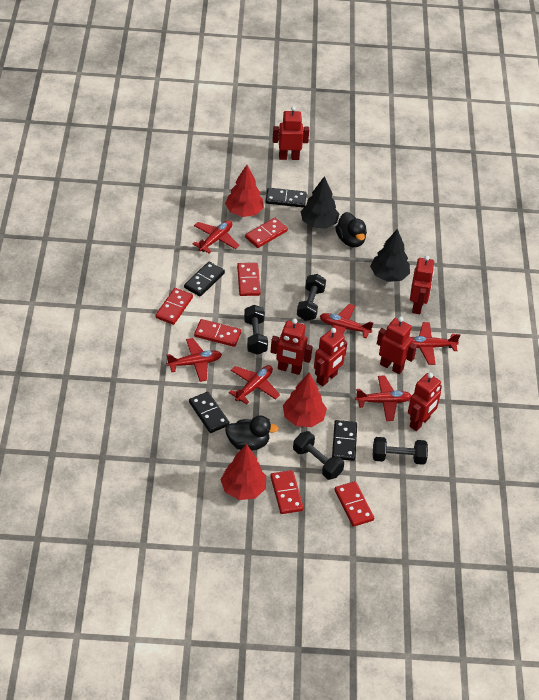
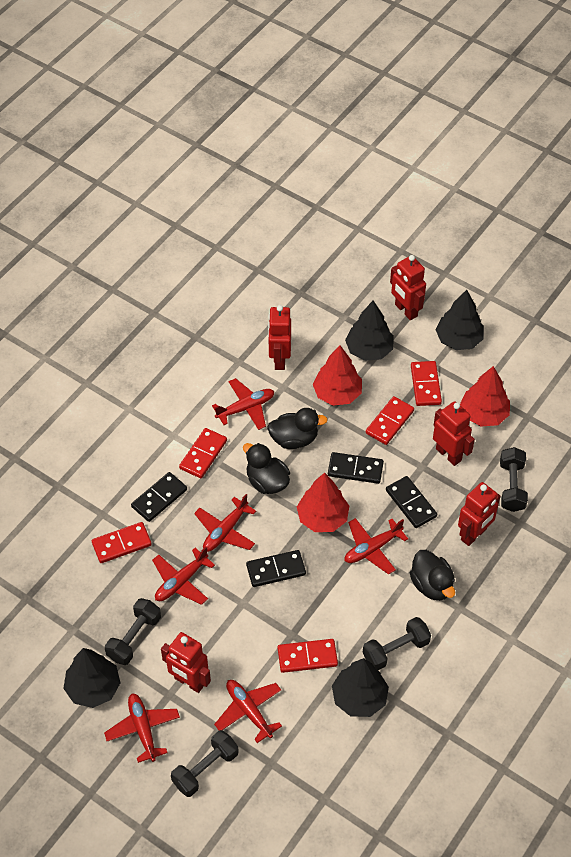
black duck: [225,416,279,451] [335,212,367,247] = 2 -> [243,443,290,494] [267,408,328,449] [410,550,455,601] = 3
black tree: [300,176,339,229] [370,229,410,282] = 2 -> [63,648,120,708] [332,658,389,717] [345,301,394,361] [436,290,484,350] = 4
red domino: [155,288,193,325] [194,319,241,347] [237,263,261,296] [245,218,288,248] [270,470,304,514] [334,481,374,527] = 6 -> [92,522,152,563] [179,428,227,478] [278,639,338,673] [366,396,414,445] [411,361,442,406] = 5
red robot: [271,318,313,375] [272,106,309,160] [314,328,347,386] [377,317,417,374] [408,373,442,431] [410,255,435,314] = 6 -> [161,632,211,693] [268,305,291,370] [390,255,426,320] [433,401,475,466] [458,482,500,546] = 5

